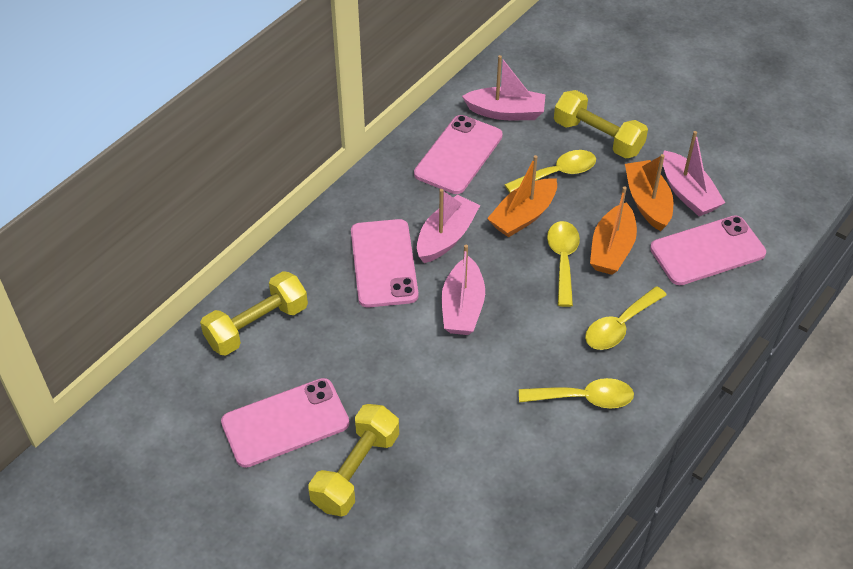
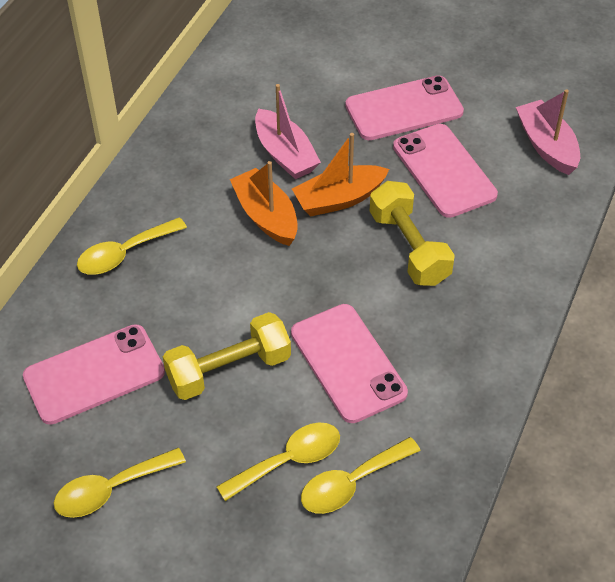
orange boat: [487,155,557,238] [590,186,637,275] [625,154,673,231] = 3 -> [230,161,298,246] [292,133,389,216] = 2
pink boat: [417,189,480,263] [442,245,485,335] [462,55,545,120] [663,131,725,216] = 4 -> [255,84,321,179] [516,90,580,175] = 2
yellow dumbbell: [200,271,308,356] [308,404,399,517] [554,90,648,159] = 3 -> [163,312,291,400] [370,181,455,286] = 2

